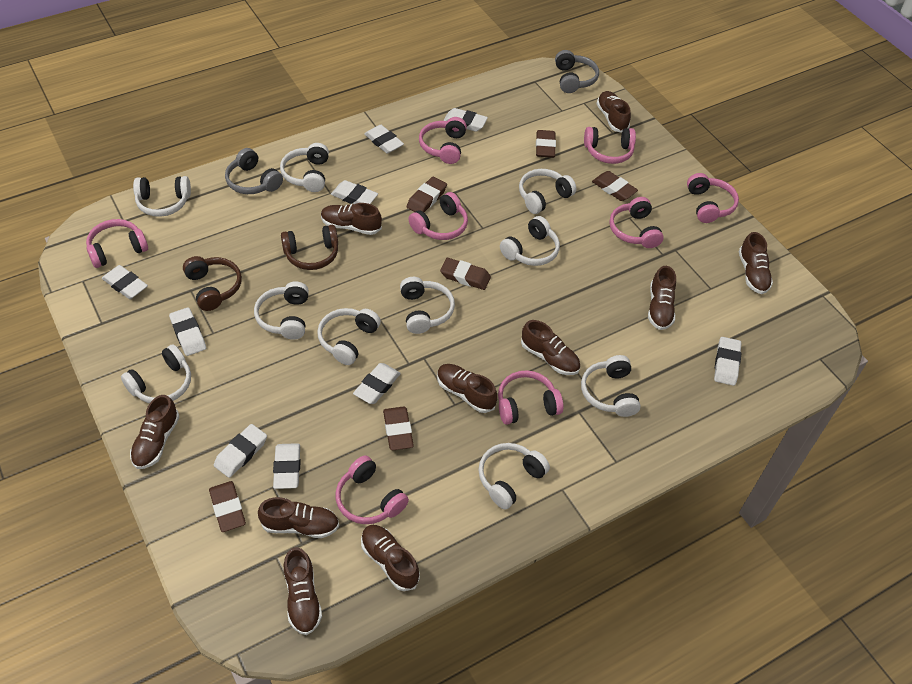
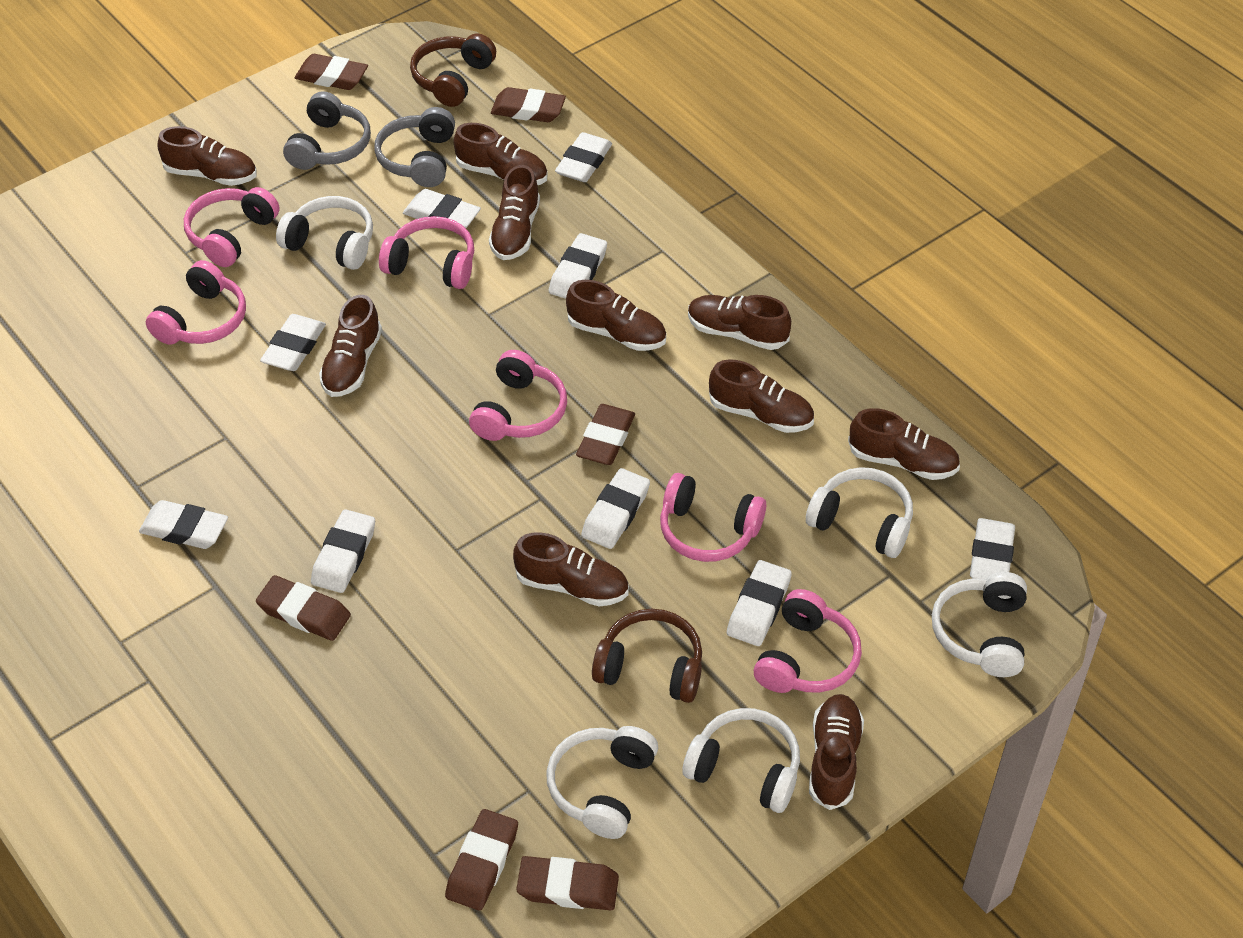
pink headphones: [86,219,148,268] [336,456,409,524] [408,192,468,240] [419,117,467,164] [498,370,564,425] [584,127,636,164] [609,197,664,248] [687,173,739,223] = 8 -> [146,260,246,345] [184,187,280,267] [379,216,474,289] [469,350,567,441] [660,473,766,562] [754,589,862,693] = 6
white headphones: [121,344,191,403] [133,176,191,217] [254,281,309,340] [280,143,329,192] [317,308,381,365] [400,277,455,334] [478,443,550,509] [500,216,560,266] [519,169,577,214] [581,355,641,417] = 10 -> [276,196,373,270] [546,726,658,839] [683,708,800,813] [806,467,913,558] [932,572,1027,677] = 5

